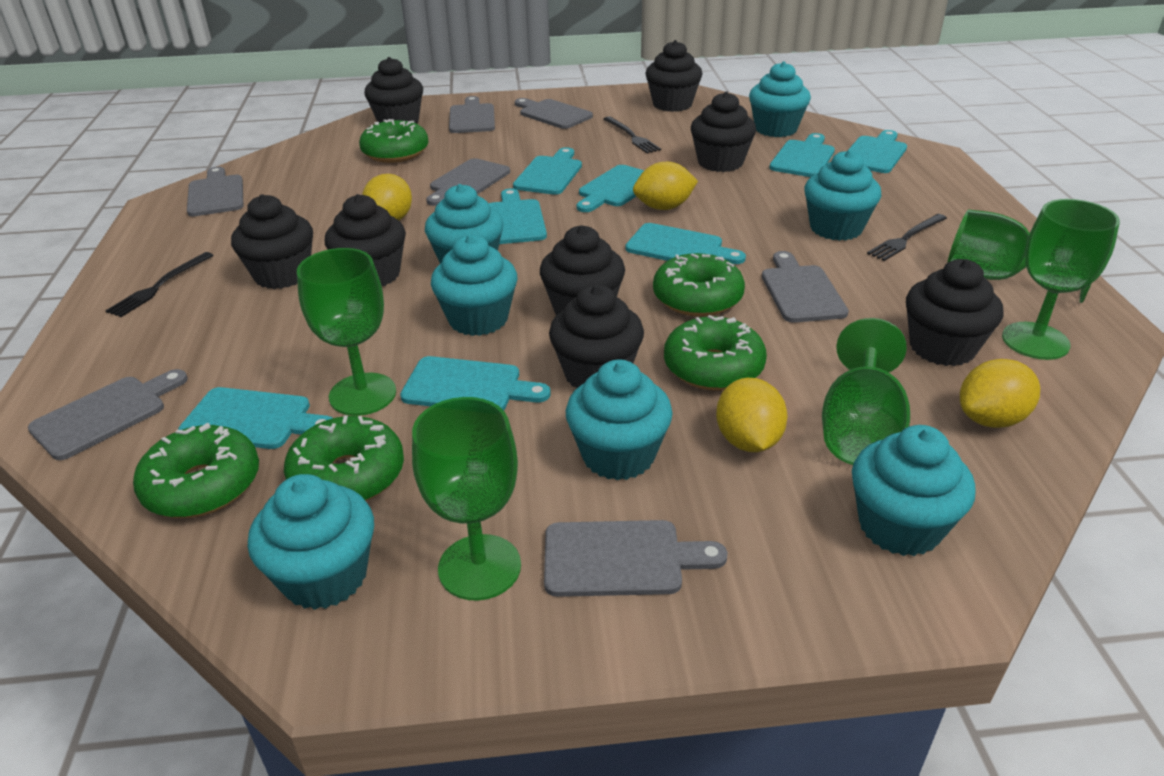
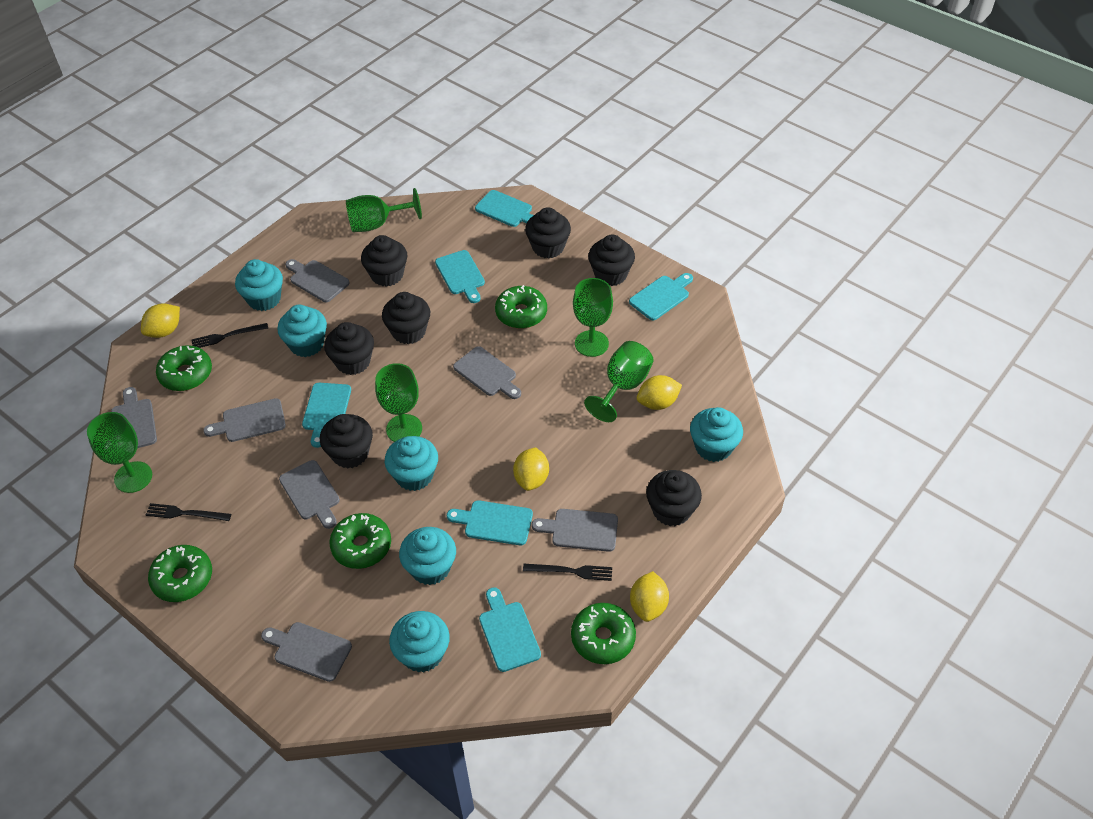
black cupcake: [231,194,313,289] [325,194,406,286] [364,57,423,124] [540,225,625,315] [549,284,644,388] [645,40,703,112] [691,92,756,172] [906,259,1004,366] = 8 -> [320,414,373,469] [324,322,374,375] [361,235,408,287] [382,292,430,344] [525,207,571,259] [588,235,635,286] [646,470,702,526] = 7
turquoise cupcake: [248,474,374,610] [425,184,504,264] [431,234,517,336] [566,359,673,480] [749,61,811,137] [804,150,882,241] [852,425,976,556] = 7 -> [235,259,283,311] [277,305,327,357] [385,436,438,491] [389,611,450,673] [399,527,456,585] [690,407,743,462] = 6
turquoise cutting board: [178,387,333,449] [400,356,551,410] [488,188,547,244] [513,147,582,195] [577,165,645,212] [625,223,746,264] [769,133,835,177] [848,130,907,173] = 8 -> [302,383,351,448] [435,250,485,303] [447,500,533,545] [475,190,534,227] [479,587,541,672] [629,273,693,320] = 6

